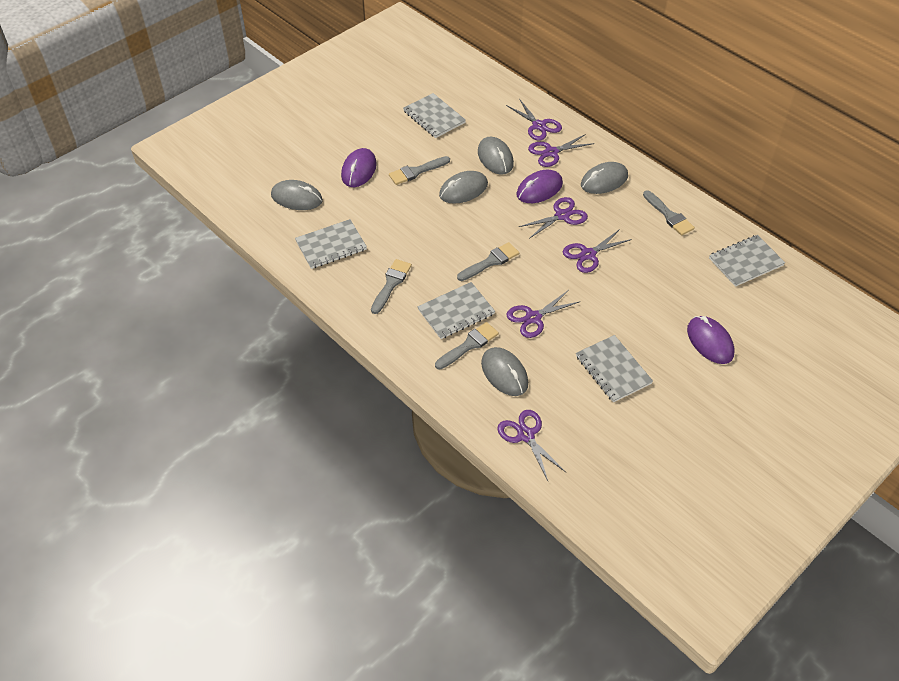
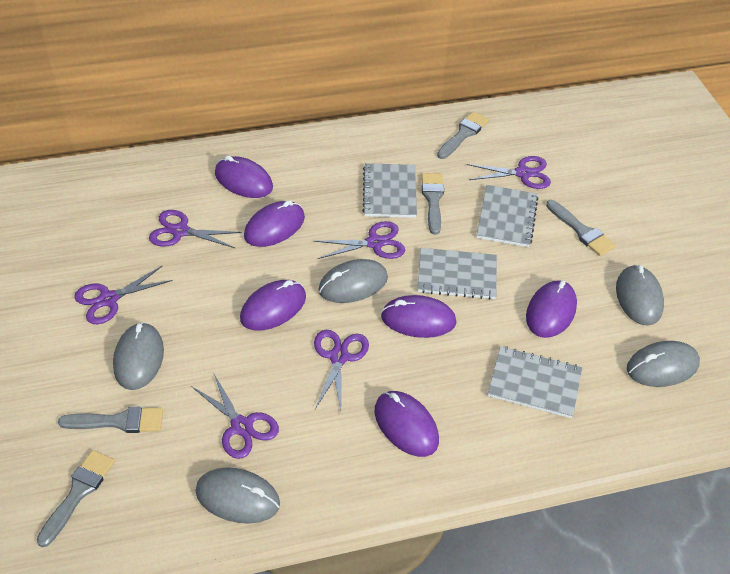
grey notebook: [295,219,367,269] [403,93,466,138] [418,282,495,339] [576,335,653,402] [709,235,785,287] = 5 -> [362,163,417,218] [417,248,497,300] [477,185,538,247] [488,346,582,418] = 4
purple mouse: [341,148,377,187] [516,170,563,203] [687,316,735,364] = 3 -> [215,155,273,198] [240,280,306,331] [244,200,305,247] [375,391,439,457] [381,295,456,338] [526,280,577,338] = 6

